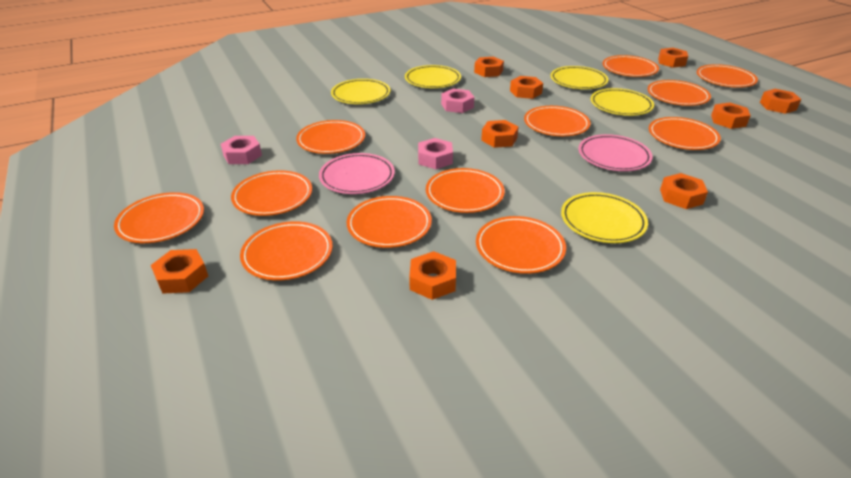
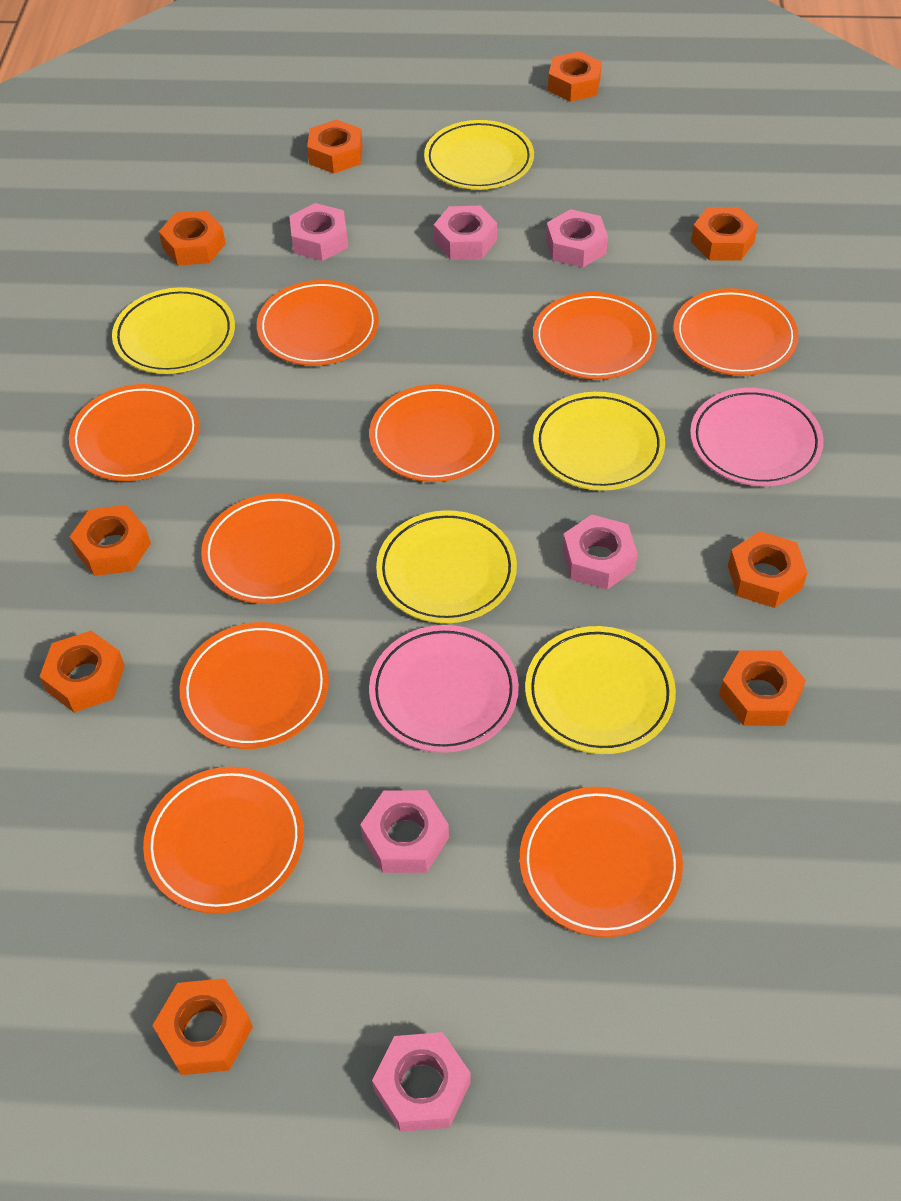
orange plate: [114,192,204,243] [231,170,312,216] [240,221,333,280] [296,120,365,154] [347,196,432,248] [426,168,505,213] [476,216,566,274] [524,106,590,136] [603,55,659,77] [648,80,711,106] [649,117,721,150] [697,64,758,88] = 12 -> [69,384,200,481] [143,767,304,914] [180,622,329,749] [201,493,340,604] [257,280,379,366] [369,384,500,482] [519,787,683,937] [533,292,657,380] [673,288,799,376] = 9
pink nut: [221,136,262,164] [418,138,453,169] [441,89,474,113] = 3 -> [289,203,348,261] [360,790,449,873] [372,1032,471,1132] [434,206,497,260] [546,209,608,268] [562,515,637,590] = 6

